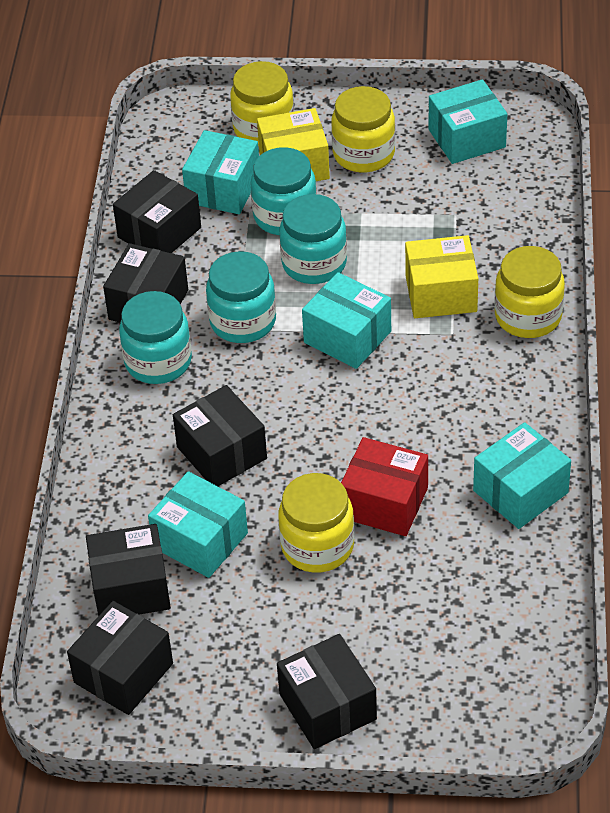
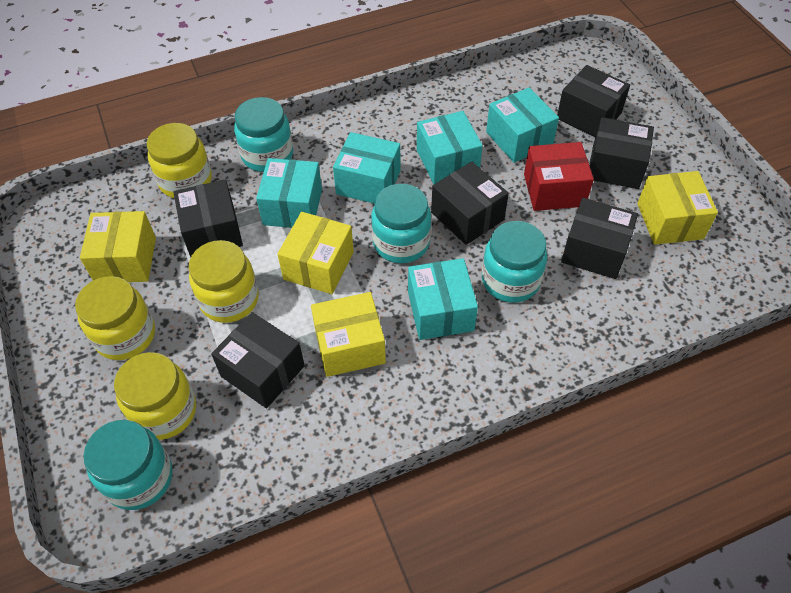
yellow box: [257,108,330,181] [405,235,478,318] = 2 -> [80,211,156,282] [277,212,354,294] [311,292,386,377] [637,171,718,245] = 4

